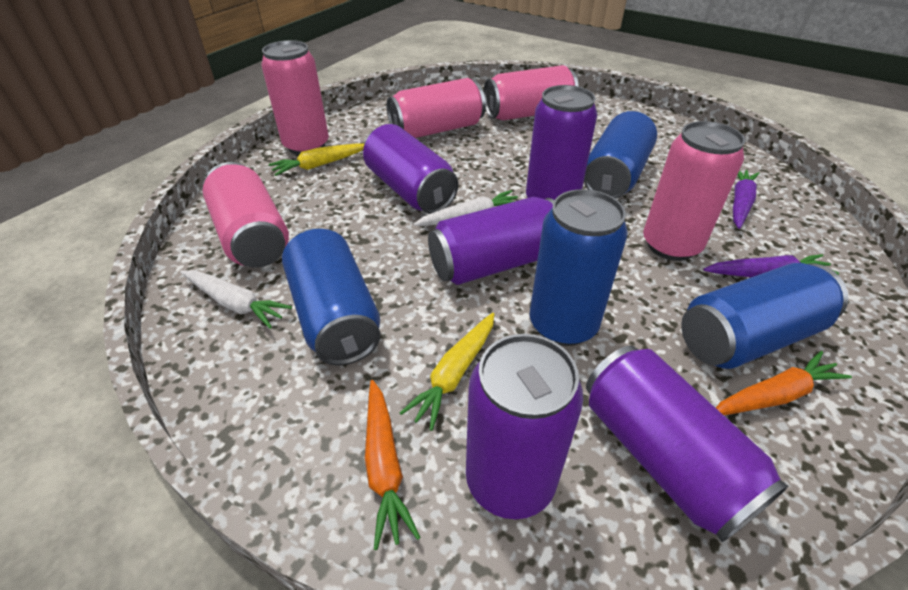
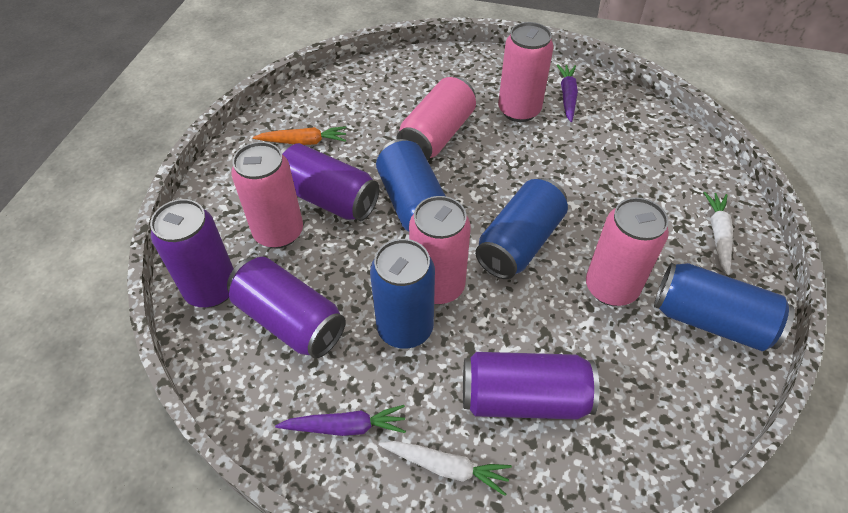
orange carrot: [365,380,421,550] [716,351,852,415] = 2 -> [253,126,346,145] = 1
purple can: [363,124,458,214] [428,197,554,285] [466,334,583,519] [526,85,598,200] [586,345,788,542] = 5 -> [150,199,234,308] [227,257,346,359] [281,143,379,221] [463,352,599,420] = 4
yellow carrot: [269,143,364,176] [400,313,494,431] = 2 -> none = 0

